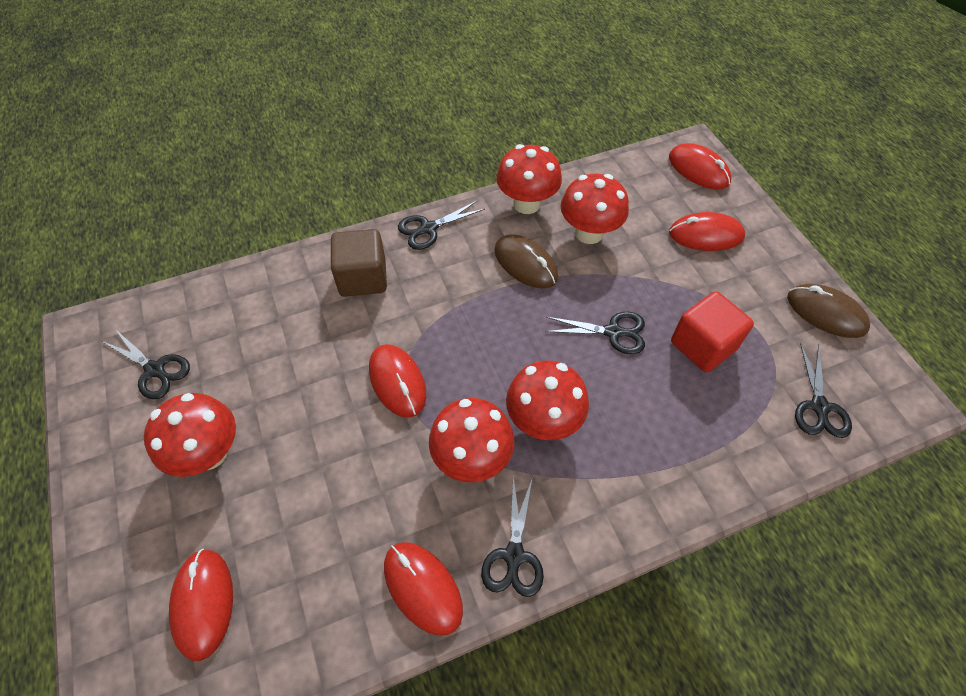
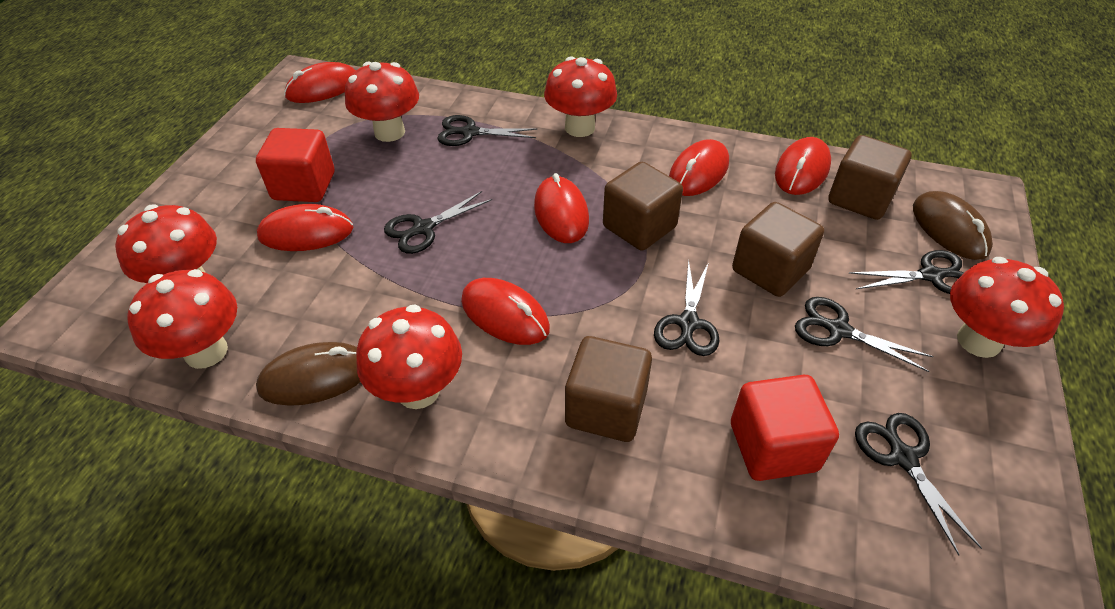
black scissors: [102,329,190,399] [398,200,485,250] [481,476,544,597] [545,312,645,354] [795,344,852,438] = 5 -> [384,191,492,254] [437,115,538,146] [654,260,720,356] [795,297,933,372] [849,250,964,294] [855,413,982,555] = 6
brown cube: [331,229,387,297] = 1 -> [565,336,652,442] [603,162,683,251] [732,202,824,297] [828,135,911,220] = 4
red cube: [671,291,754,372] = 1 -> [256,128,334,202] [731,375,839,481] = 2
red mouse: [169,549,233,661] [369,344,426,418] [384,542,463,636] [669,143,731,189] [669,212,745,251] = 5 -> [257,204,353,251] [284,62,356,103] [461,278,550,345] [534,173,589,243] [669,139,729,196] [775,137,831,195] = 6
red mushroom: [144,393,236,477] [429,398,514,482] [496,144,562,214] [506,360,589,440] [561,174,629,244] = 5 -> [115,204,217,283] [127,269,237,369] [345,62,419,142] [356,305,462,409] [544,56,617,137] [950,257,1064,358] = 6

